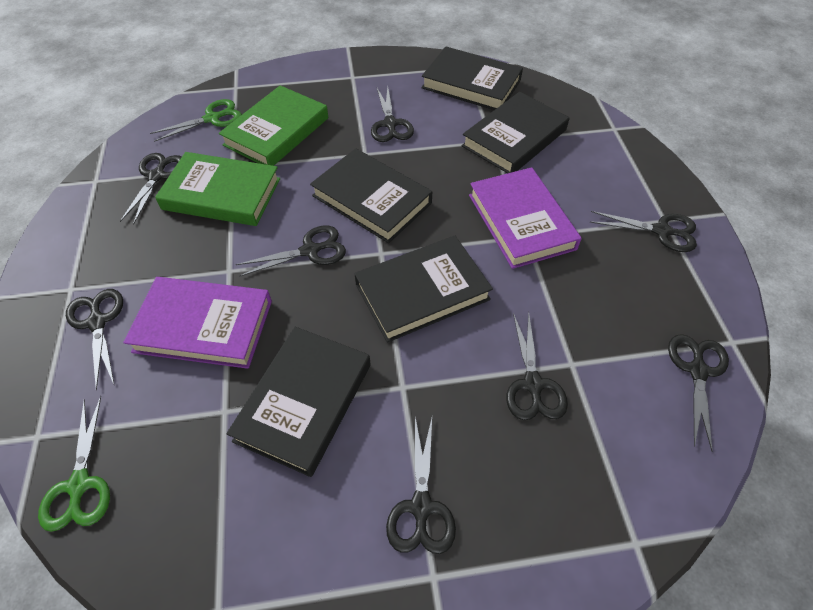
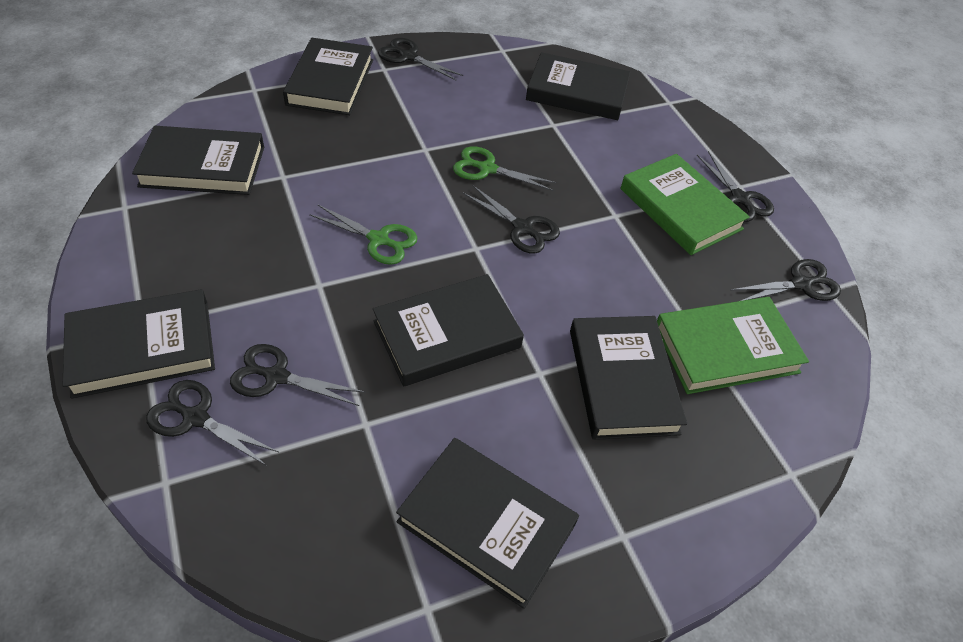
black book: [226,327,371,477] [310,148,432,243] [354,236,493,343] [421,46,523,110] [462,92,569,173] = 5 -> [63,289,215,399] [132,126,264,195] [283,38,373,115] [373,274,524,386] [396,438,579,609] [526,52,631,120] [570,316,687,440] = 7
black scissors: [66,289,123,391] [120,153,181,224] [236,225,346,277] [371,86,414,142] [386,417,456,554] [506,312,568,420] [590,211,697,252] [668,334,729,451] = 8 -> [146,380,279,466] [230,344,366,406] [378,38,463,80] [463,185,560,254] [697,151,774,222] [731,259,841,301] = 6
purple book: [123,277,272,369] [469,167,582,269] = 2 -> none = 0

